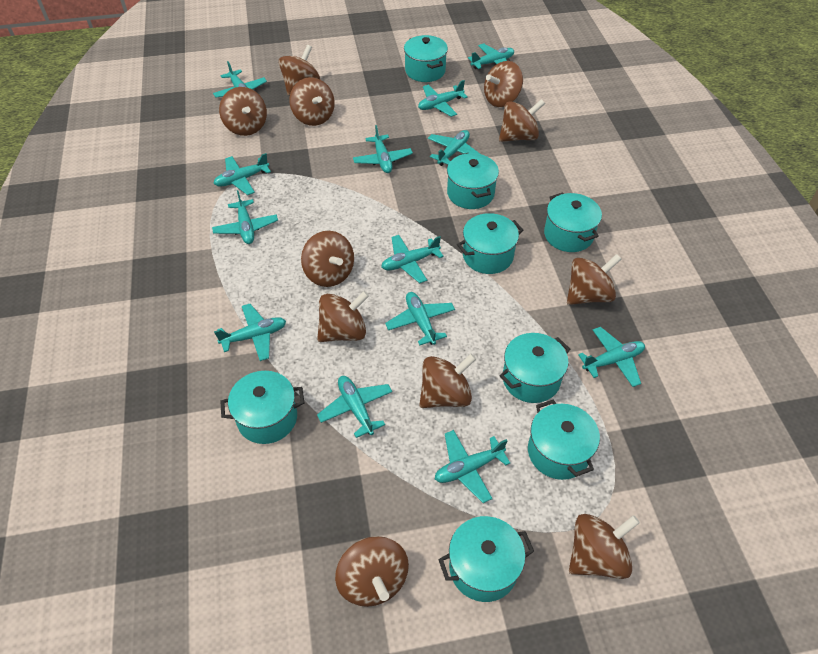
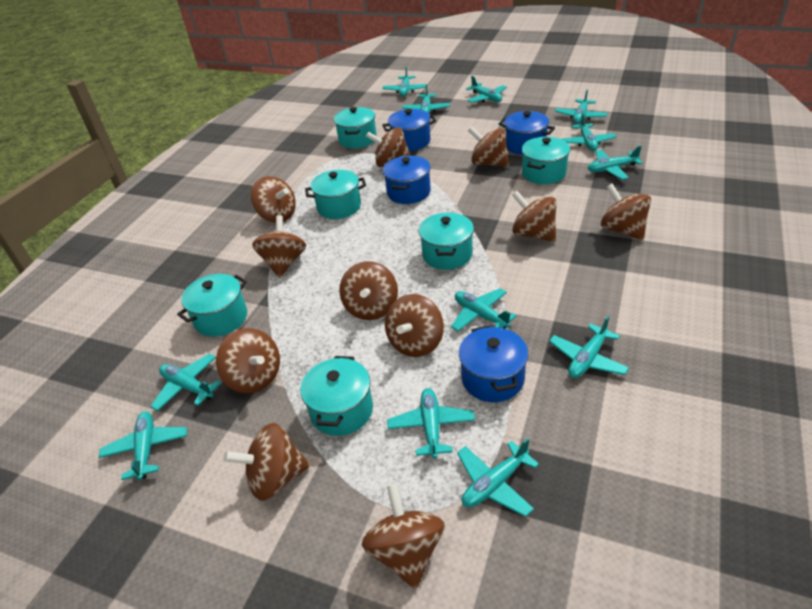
blue pot: none = 0 -> [382,109,436,151] [383,155,431,204] [459,325,529,402] [499,111,555,155] = 4
turquoise plane: [212,190,278,244] [213,61,267,98] [213,153,271,195] [214,304,286,361] [317,376,392,438] [353,125,413,173] [381,235,443,283] [385,292,455,345] [418,80,468,117] [428,130,480,166] [435,430,510,503] [468,43,514,69] [578,327,645,387] = 13 -> [99,411,187,480] [150,353,221,411] [382,67,428,97] [387,388,475,459] [402,84,450,114] [451,288,517,331] [457,438,539,517] [466,76,507,103] [549,316,629,378] [555,89,608,124] [562,113,617,151] [588,146,643,180] = 12
turquoise pot: [220,371,304,444] [404,35,448,82] [438,516,534,602] [447,153,499,209] [457,213,523,274] [500,333,570,403] [528,400,600,480] [544,192,602,252] = 8 -> [177,274,247,337] [300,356,373,436] [305,170,366,219] [334,107,377,148] [419,213,474,270] [522,137,570,184] = 6

